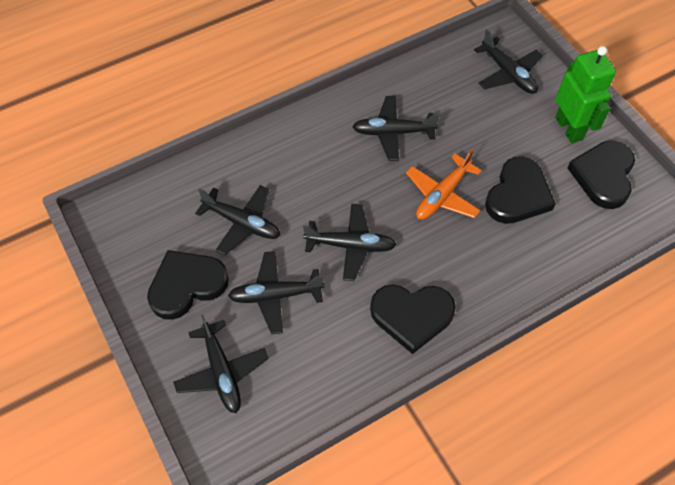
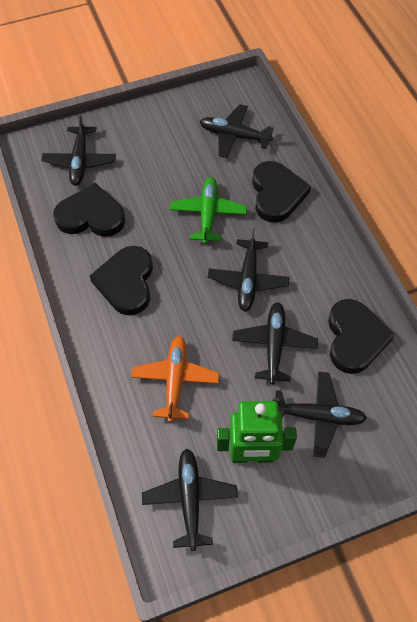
green plane: none = 0 -> [170,177,247,244] = 1

